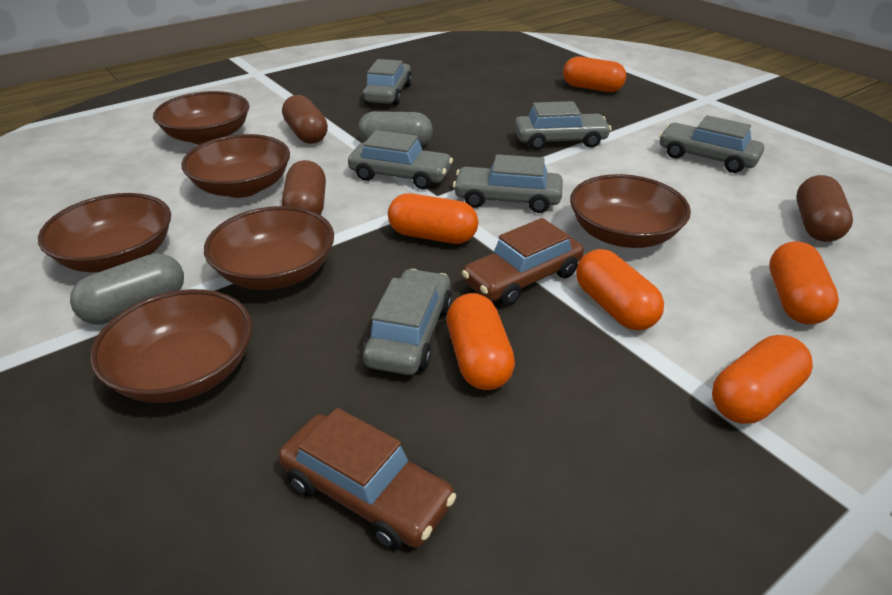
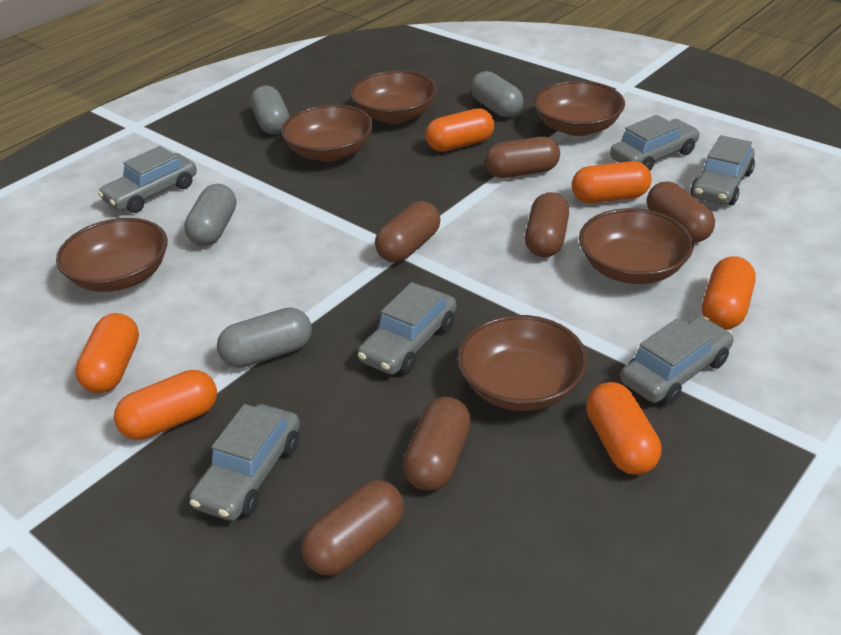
brown capsule: [282,95,328,144] [282,160,326,215] [796,175,853,242] = 3 -> [301,480,404,576] [375,201,440,262] [403,397,471,491] [485,137,560,178] [525,192,569,257] [647,182,715,243] = 6
brown car: [279,408,456,550] [462,218,584,306] = 2 -> none = 0
grey capsule: [70,253,184,325] [358,111,433,146] = 2 -> [184,184,236,246] [217,307,312,368] [251,86,289,134] [470,71,523,118] = 4

